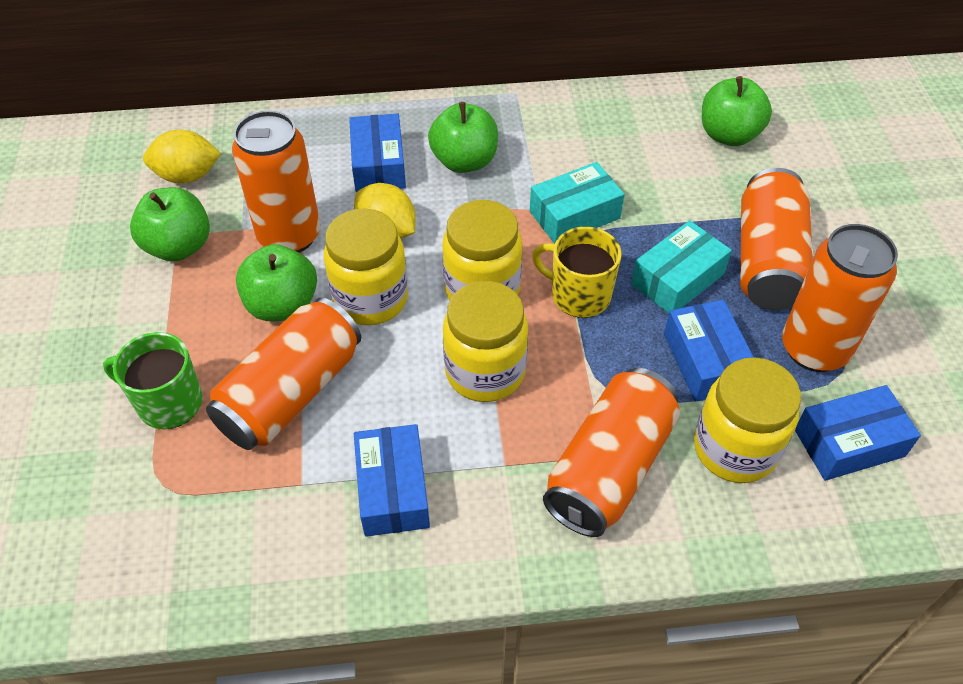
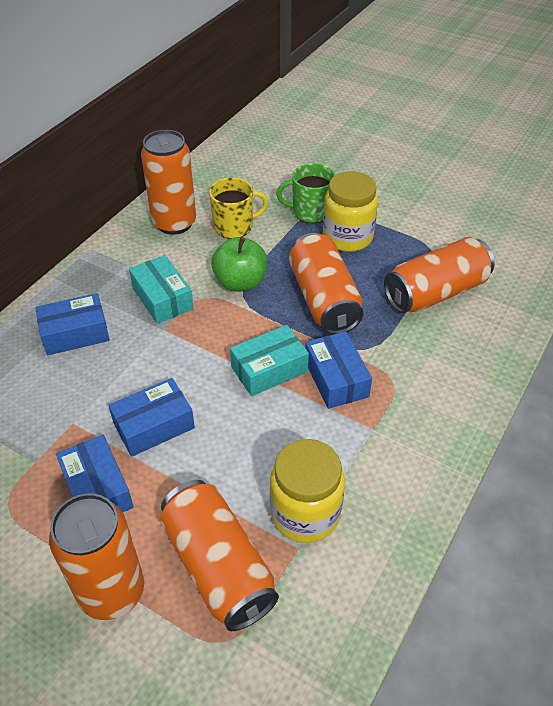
green apple: [130,187,210,261] [236,244,317,321] [428,102,498,173] [702,76,772,146] = 4 -> [211,237,267,292] = 1
yellow jar: [324,208,408,325] [442,200,522,300] [443,281,528,402] [694,357,801,483] = 4 -> [270,439,345,543] [323,171,378,252] = 2
yellow lemon: [143,130,221,183] [354,183,416,239] = 2 -> none = 0

